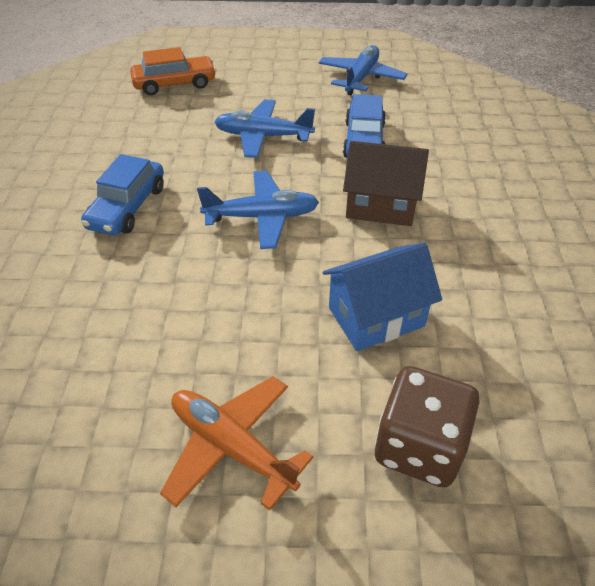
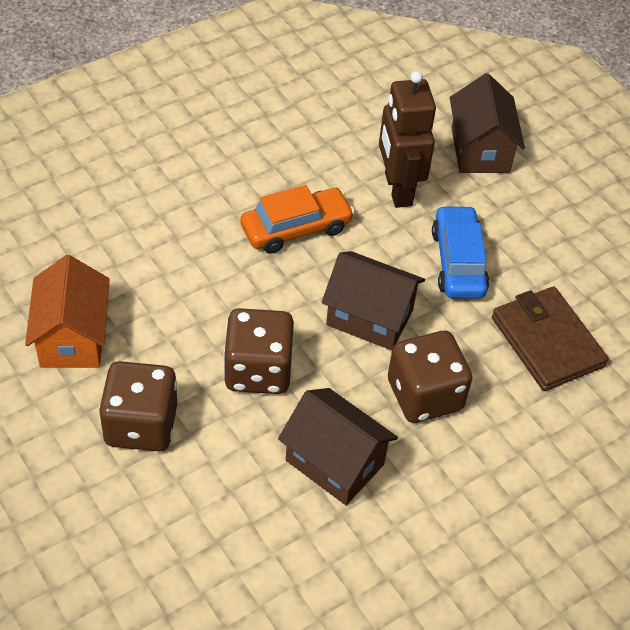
blue car: [81,154,164,235] [343,94,386,158] = 2 -> [432,205,489,299] = 1
blue house: [323,243,442,351] = 1 -> none = 0
blue plane: [197,171,319,249] [214,99,315,158] [319,45,407,95] = 3 -> none = 0
brown dice: [375,366,480,487] = 1 -> [99,361,177,451] [223,308,294,394] [388,331,472,423] = 3
brown house: [343,141,429,226] = 1 -> [278,388,398,505] [322,251,425,350] [450,73,525,173] = 3
brown robot: none = 0 -> [379,71,436,208] = 1
brown wallet: none = 0 -> [492,287,608,391] = 1
orange house: none = 0 -> [25,255,110,368] = 1
orange plane: [160,376,313,511] = 1 -> none = 0

